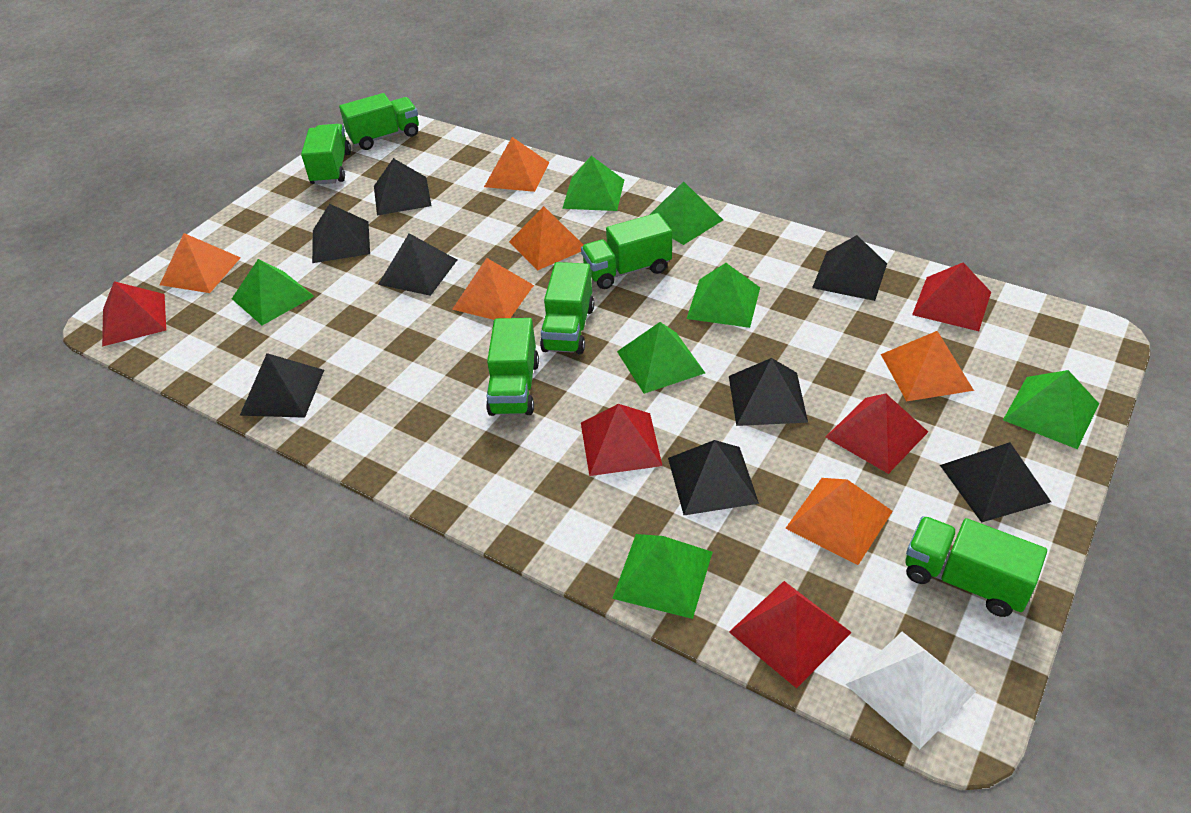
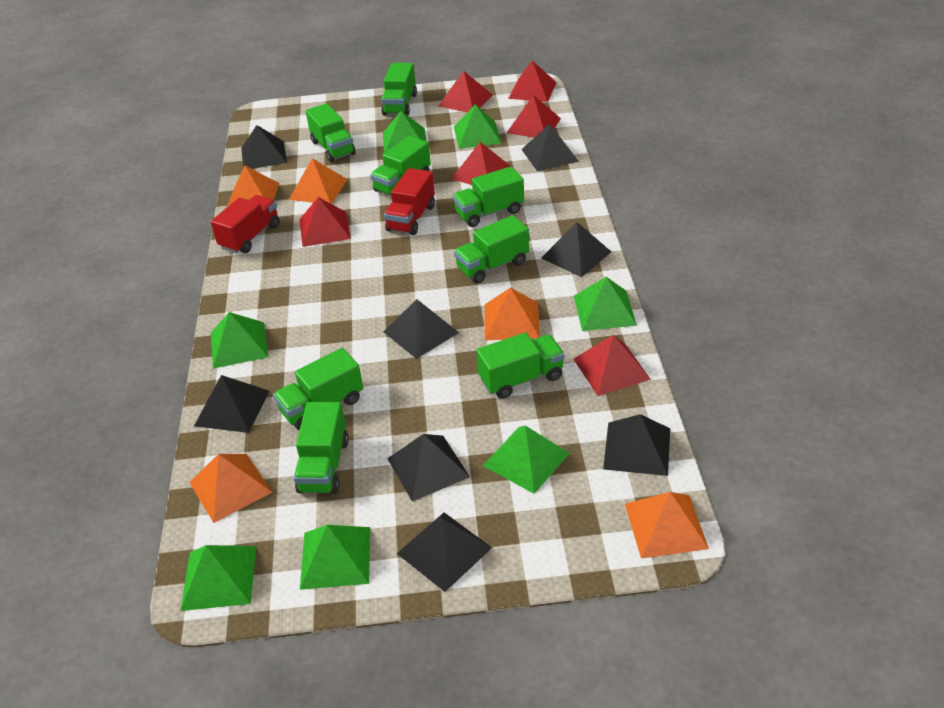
green truck: [301,124,351,185] [339,93,419,150] [486,318,539,416] [540,262,594,354] [581,213,672,289] [905,516,1047,617] = 6 -> [273,348,363,430] [294,402,349,494] [306,103,356,162] [370,136,431,196] [381,63,417,116] [453,166,524,227] [454,215,529,284] [476,333,565,399] = 8
orange pyramid: [160,233,241,293] [452,258,534,320] [484,137,550,192] [509,206,583,270] [785,478,893,565] [881,331,974,402] = 6 -> [189,454,272,523] [226,165,279,208] [289,158,348,204] [485,287,540,340] [625,492,709,559] = 5
red pyramid: [102,281,166,347] [581,404,662,476] [729,581,852,688] [825,394,928,474] [912,262,991,331] = 5 -> [299,197,351,247] [439,71,493,112] [451,142,511,185] [507,95,561,138] [508,61,557,102] [574,335,651,396] = 6
red truck: none = 0 -> [211,195,280,253] [384,168,435,235] = 2
white pyramid: [845,632,976,749] = 1 -> none = 0

